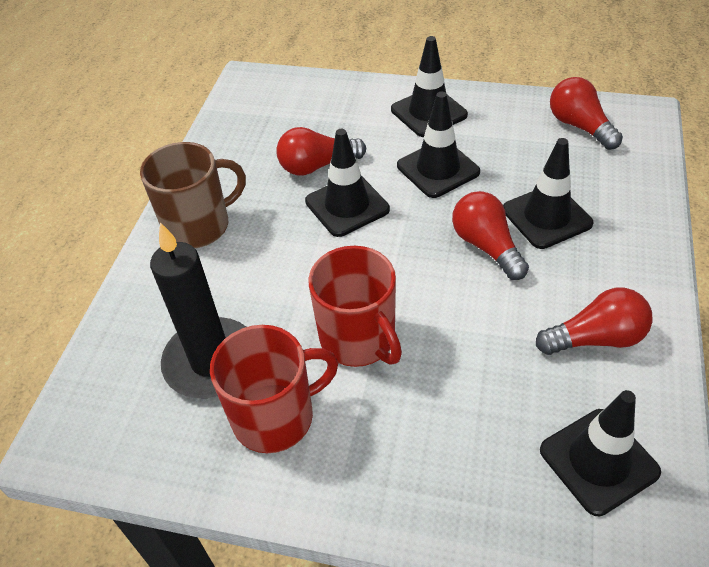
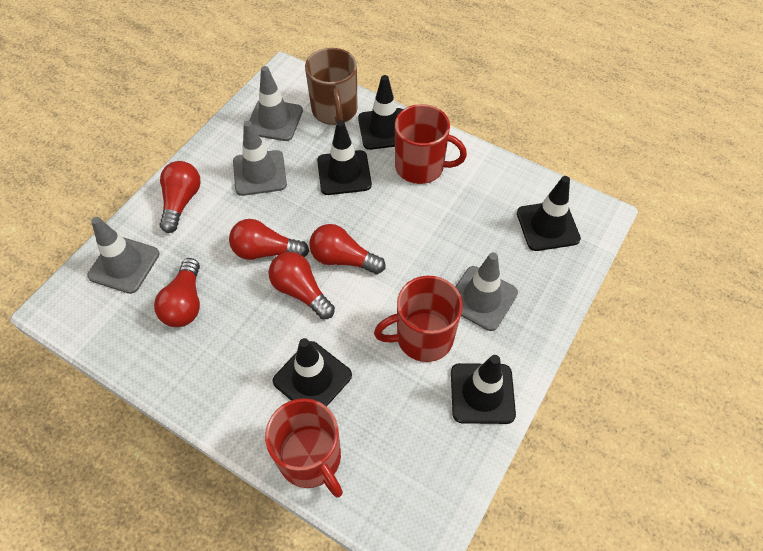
black candle: [150,222,246,398] = 1 -> none = 0
grey traffic cone: none = 0 -> [87,217,160,294] [233,121,287,196] [249,66,303,141] [455,252,518,331] = 4
red light bulb: [276,127,366,176] [452,191,529,280] [536,288,653,355] [550,77,623,150] = 4 -> [154,258,200,327] [159,161,201,233] [229,219,309,260] [268,252,335,320] [310,224,386,274] = 5
red mug: [210,325,338,453] [309,246,402,367] = 2 -> [265,398,343,498] [374,276,463,362] [395,104,467,184] = 3

